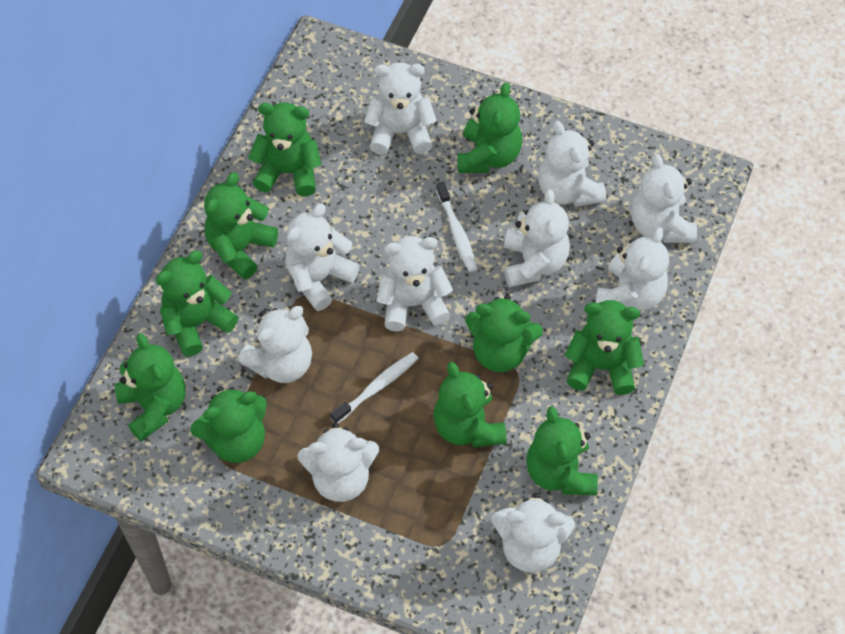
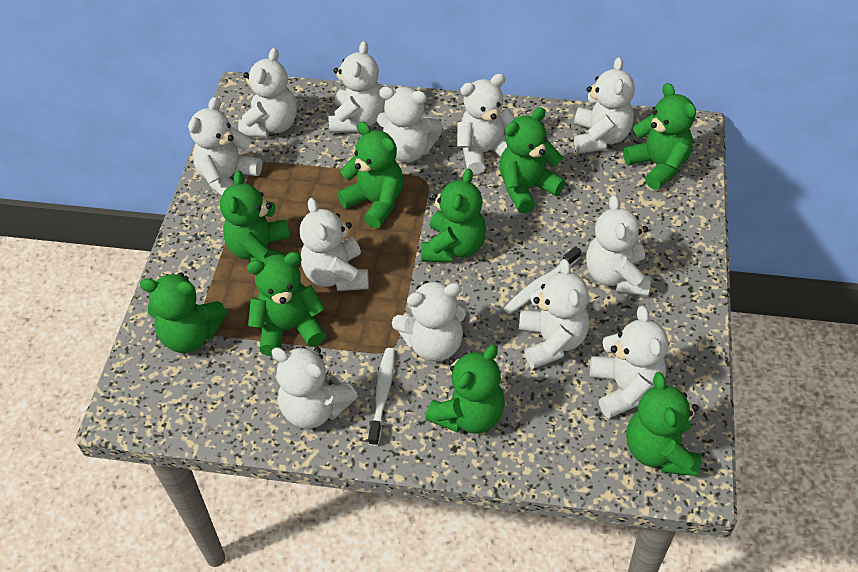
green teddy bear: [115,333,185,441] [156,251,238,356] [190,387,267,463] [204,172,278,280] [248,102,322,197] [433,362,507,447] [457,83,522,173] [465,295,543,372] [526,406,598,495] [565,300,644,395] = 10 -> [140,272,228,353] [220,171,290,261] [247,252,326,356] [337,122,403,229] [421,168,486,262] [425,345,505,434] [499,107,566,214] [623,83,696,190] [626,372,701,476] = 9
white teddy bear: [238,306,312,383] [285,204,360,311] [297,423,379,502] [364,62,437,155] [376,236,453,331] [491,493,575,573] [504,189,570,287] [538,121,606,207] [596,227,669,311] [631,154,697,243] = 10 -> [188,97,262,196] [238,48,297,137] [271,346,358,429] [300,198,369,291] [328,41,385,133] [377,87,443,163] [392,281,468,362] [457,74,515,175] [519,259,589,369] [574,57,635,153] [586,195,651,296] [590,306,668,419] = 12

